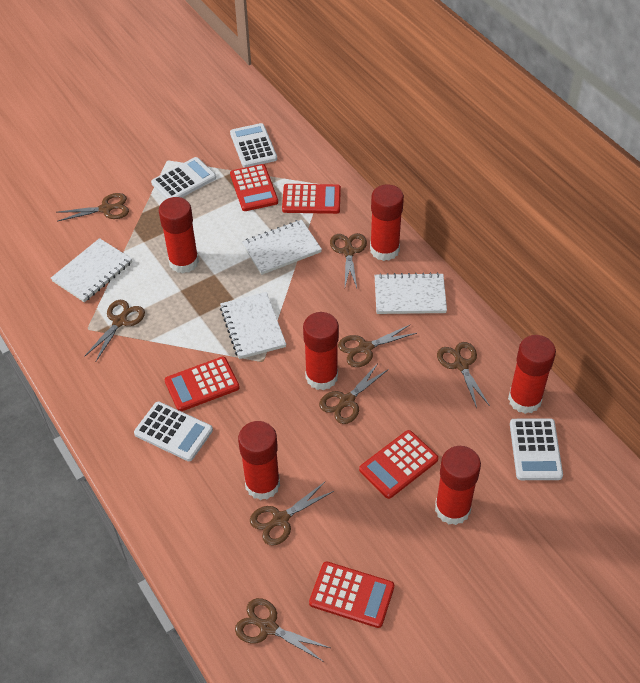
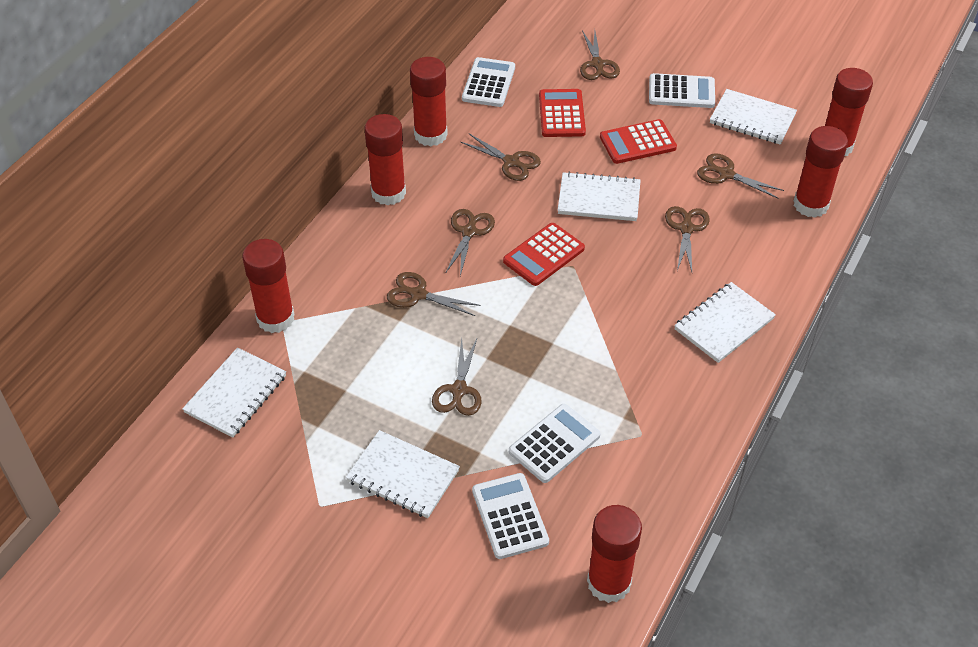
brown scissors: [56,193,129,221] [84,300,145,361] [235,598,330,662] [250,481,334,546] [319,362,389,424] [330,233,367,288] [338,324,417,367] [437,342,490,408] = 8 -> [387,272,481,316] [432,338,482,416] [445,209,495,276] [461,134,541,181] [580,30,620,80] [665,206,710,272] [697,153,784,199] = 7
red calculator: [165,357,240,411] [230,164,278,211] [282,184,341,214] [309,561,394,628] [359,430,438,499] = 5 -> [503,223,585,286] [539,89,586,137] [600,119,677,164] = 3
white notebook: [51,238,132,302] [220,292,286,359] [242,220,322,275] [375,272,447,314] = 4 -> [182,347,286,438] [346,430,460,518] [557,171,641,221] [674,282,776,363] [710,89,797,145] = 5

